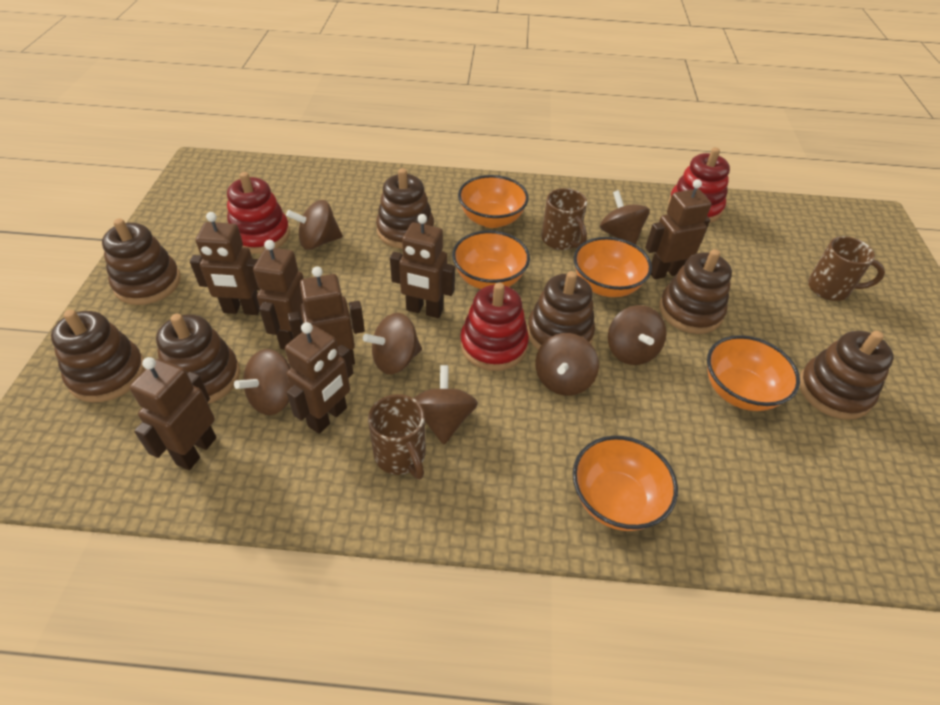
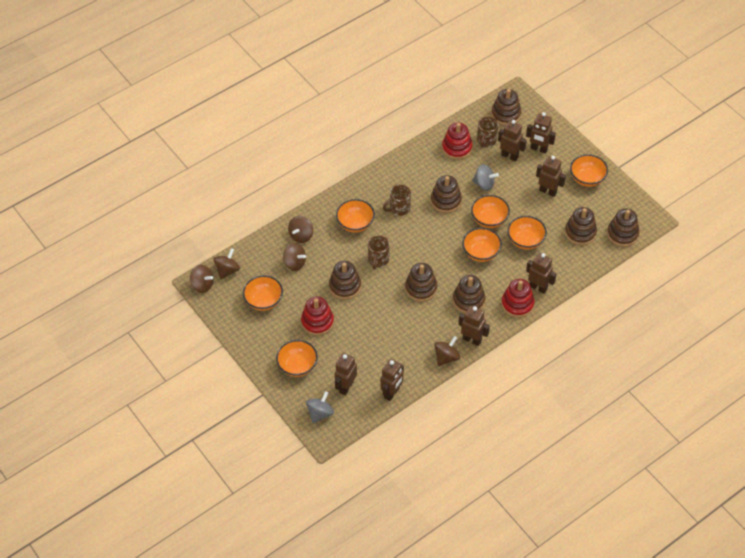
brown spinning top: [234,349,291,415] [286,200,343,250] [363,313,422,374] [414,365,478,444] [535,333,599,396] [600,190,650,245] [608,305,666,365] = 7 -> [190,265,213,293] [214,248,240,279] [283,243,306,271] [288,216,313,243] [434,336,460,366] = 5
grey spinning top: none = 0 -> [306,391,334,424] [472,164,499,191] = 2
orange bowl: [452,230,530,289] [458,175,529,228] [573,436,678,531] [574,237,652,297] [707,335,800,411] = 5 -> [243,275,283,311] [276,340,318,377] [336,199,375,233] [462,228,502,262] [471,195,510,228] [507,216,547,250] [570,154,608,187] = 7

